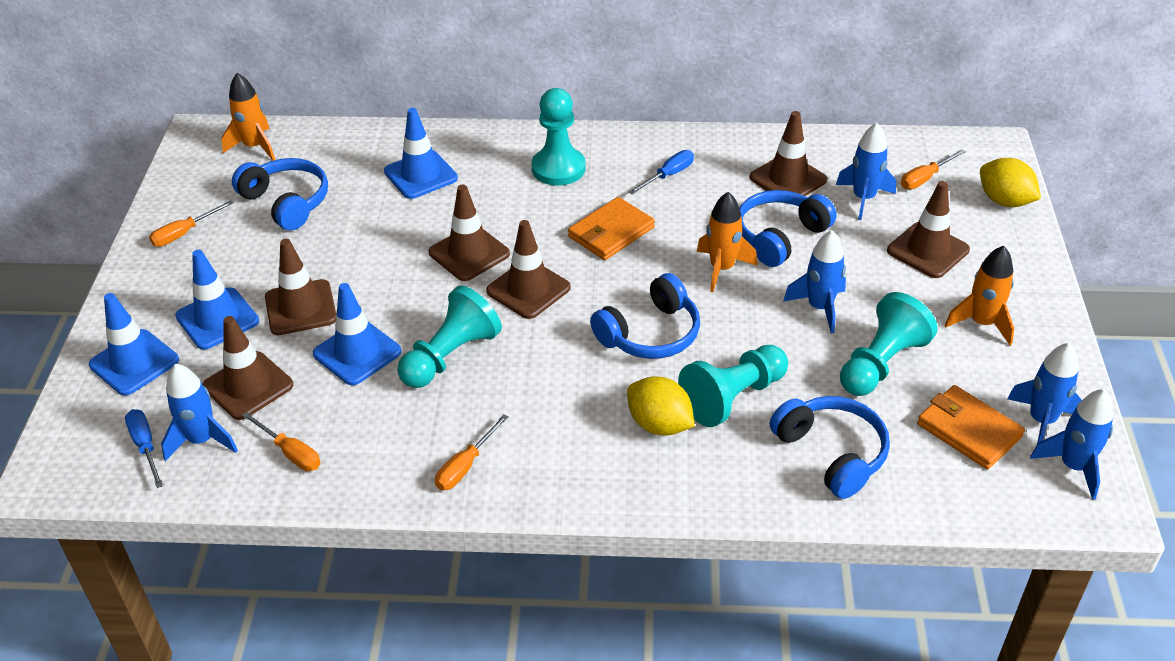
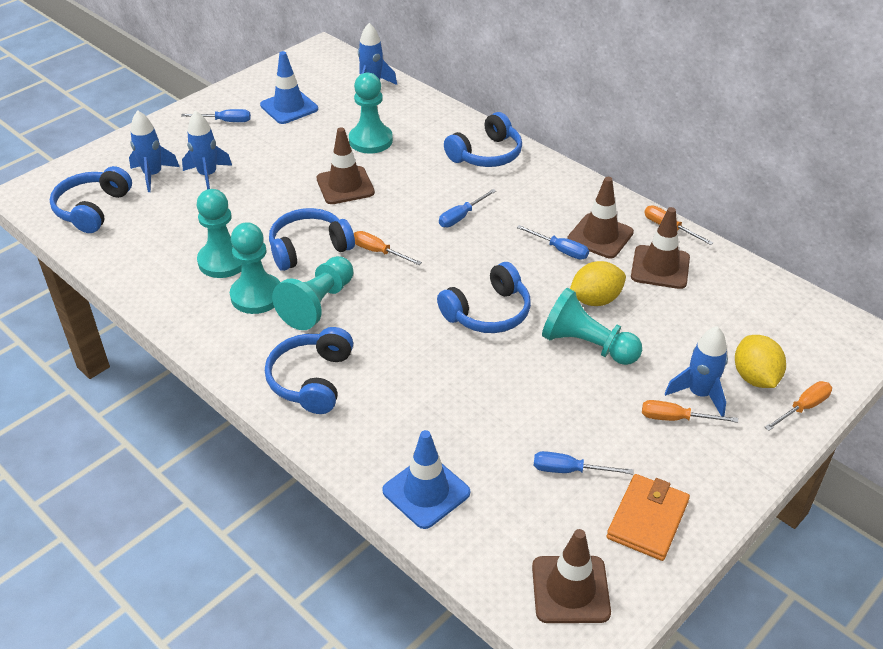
blue headphones: [232,158,328,230] [590,273,700,359] [739,190,837,267] [770,396,890,499] = 4 -> [50,166,132,233] [265,327,353,414] [269,208,355,271] [437,262,531,333] [444,112,522,167] = 5
blue rocket: [161,363,238,461] [783,230,846,334] [836,123,896,220] [1007,343,1082,444] [1030,389,1113,500] = 5 -> [129,110,180,192] [182,111,232,189] [358,23,397,85] [665,326,728,417] = 4
blue screwdriver: [125,409,163,488] [629,150,694,194] = 2 -> [181,109,251,122] [439,189,496,227] [517,225,589,260] [534,451,633,474] = 4
blue traffic cone: [89,293,179,396] [175,250,259,349] [313,283,402,385] [384,108,458,199] = 4 -> [260,51,318,124] [382,430,470,529] = 2
brown traffic cone: [203,316,293,420] [265,239,336,335] [429,185,510,281] [486,220,571,319] [750,111,827,196] [887,181,970,278] = 6 -> [317,127,375,204] [532,529,611,623] [567,177,634,258] [631,207,690,289] = 4
orange rocket: [221,73,275,161] [697,192,757,292] [944,246,1014,345] = 3 -> none = 0
orange wallet: [568,197,655,260] [917,385,1025,469] = 2 -> [607,474,690,561] = 1
turquoise pawn: [397,285,502,388] [531,88,586,186] [678,345,788,427] [840,292,938,396] = 4 -> [197,189,241,278] [230,222,281,314] [272,256,353,330] [349,72,393,154] [542,288,642,365] = 5

